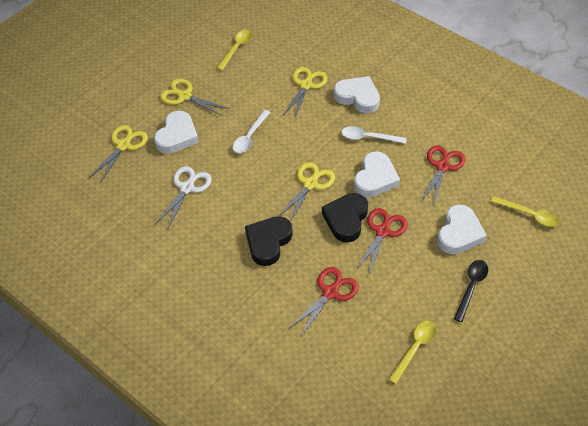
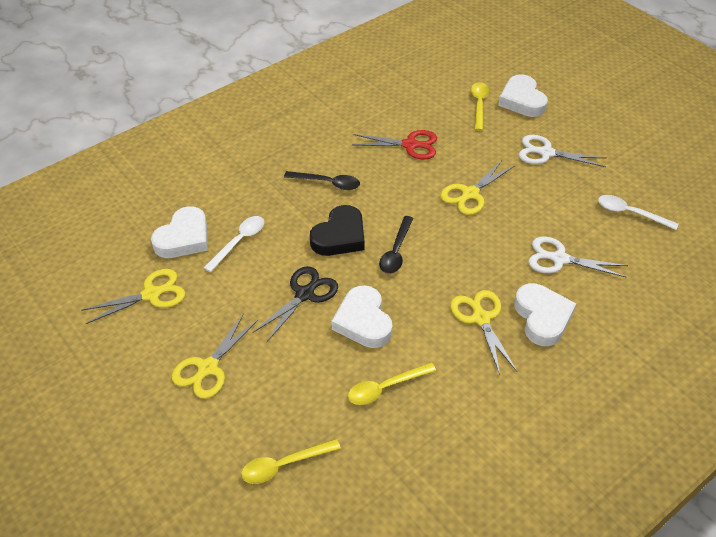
black heart: [245,216,293,266] [322,193,368,242] = 2 -> [310,205,364,256] = 1
black scissors: none = 0 -> [253,266,338,342] = 1
black spoon: [454,260,488,322] = 1 -> [284,171,360,190] [379,216,413,274] = 2
red scissors: [288,267,359,336] [355,208,407,274] [421,145,465,205] = 3 -> [352,130,437,159] = 1
white scissors: [156,166,212,230] = 1 -> [519,135,606,167] [528,236,628,278] = 2

